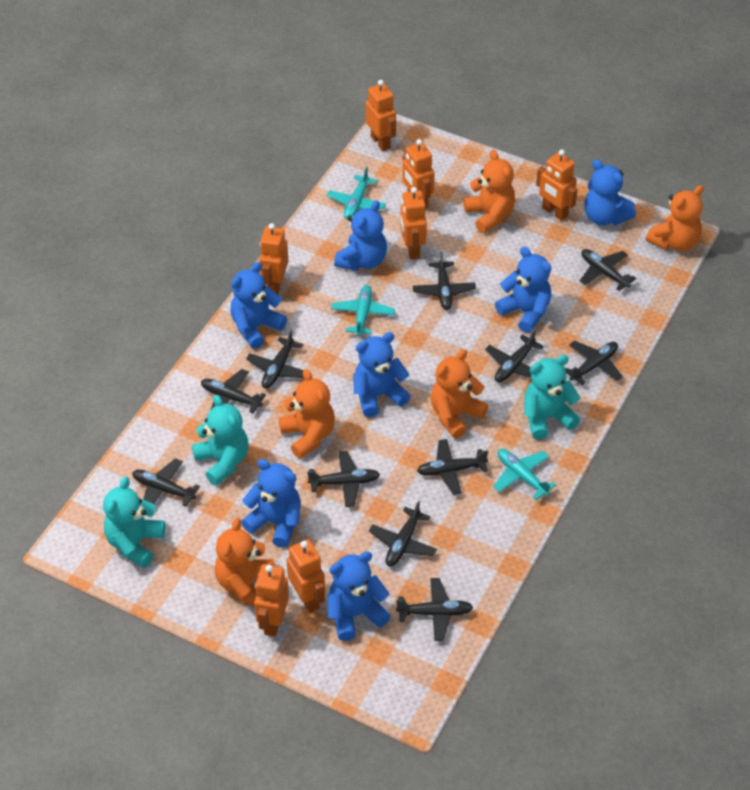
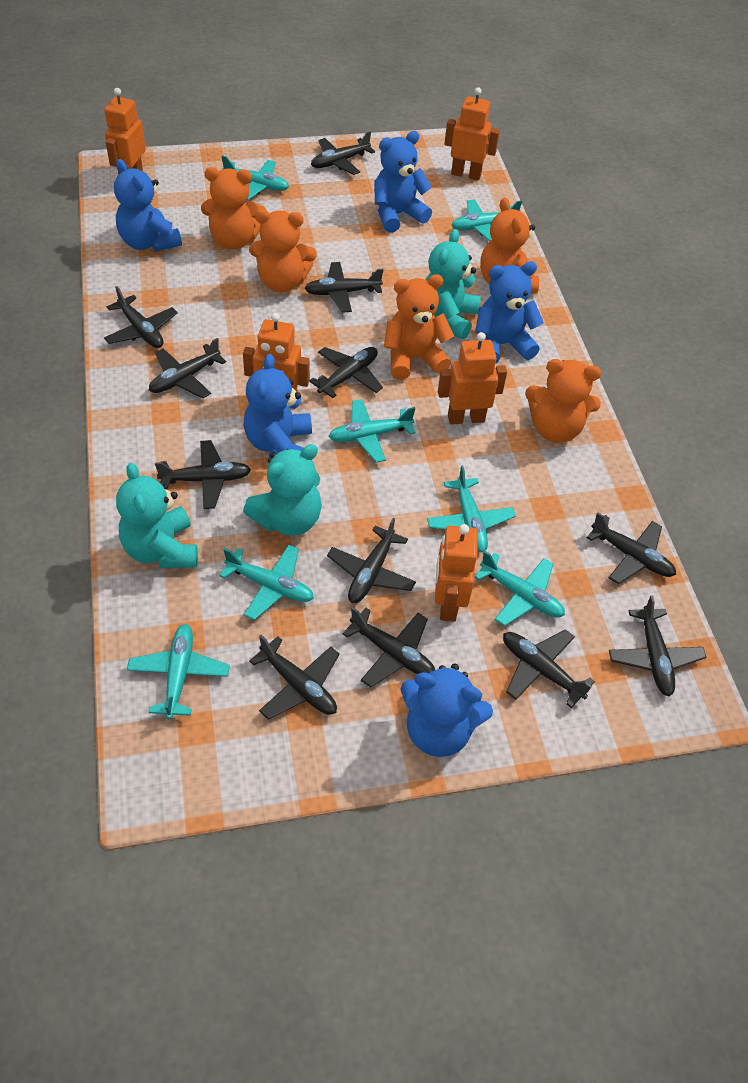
black plane: [132,458,200,507] [201,369,266,413] [246,330,303,389] [307,451,380,507] [369,501,437,567] [396,578,473,641] [413,251,476,310] [417,439,488,495] [485,330,544,382] [565,341,623,385] [580,249,637,291] = 11 -> [104,286,178,348] [149,338,226,398] [155,440,251,509] [249,635,340,719] [304,262,383,313] [309,347,383,398] [311,131,375,175] [327,518,416,603] [343,607,435,687] [503,629,595,708] [587,512,676,584] [609,595,706,697] = 12
blue teddy bear: [230,262,287,349] [241,459,301,548] [327,551,391,641] [334,200,387,271] [353,332,410,417] [495,247,551,333] [584,159,636,225] = 7 -> [114,159,182,252] [243,354,312,458] [374,131,432,233] [400,664,493,757] [475,261,544,364] = 5
orange robot: [254,564,289,637] [259,223,288,295] [286,539,325,613] [365,80,396,151] [400,187,427,259] [402,139,435,209] [536,150,578,221] = 7 -> [104,88,146,175] [243,313,310,392] [435,524,478,622] [438,332,507,425] [444,87,500,180] = 5
turquoise plane: [327,167,386,219] [331,285,395,336] [493,449,556,500] = 3 -> [127,624,230,719] [219,545,314,620] [221,155,289,200] [329,399,416,463] [427,466,516,552] [451,199,522,241] [475,551,565,626] = 7

